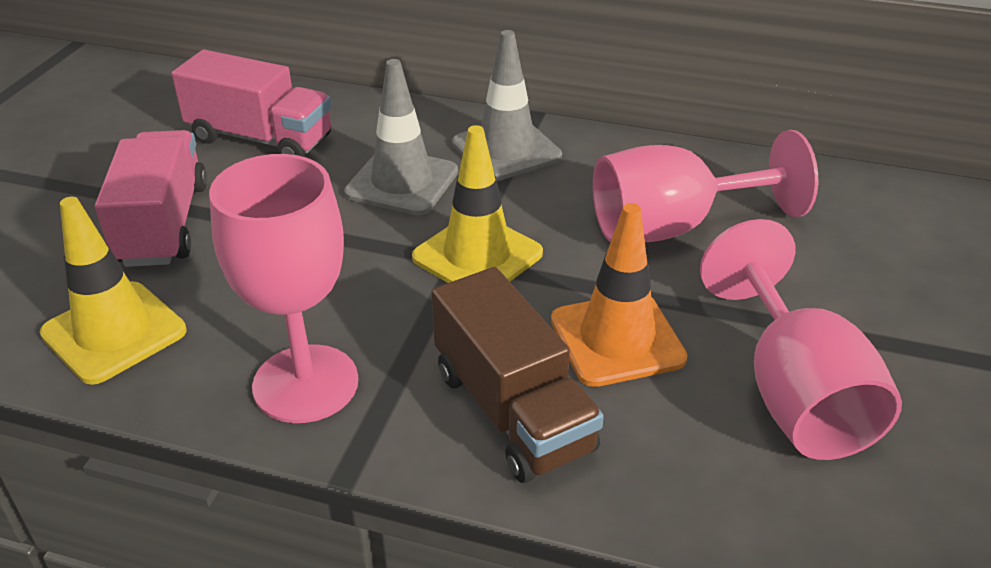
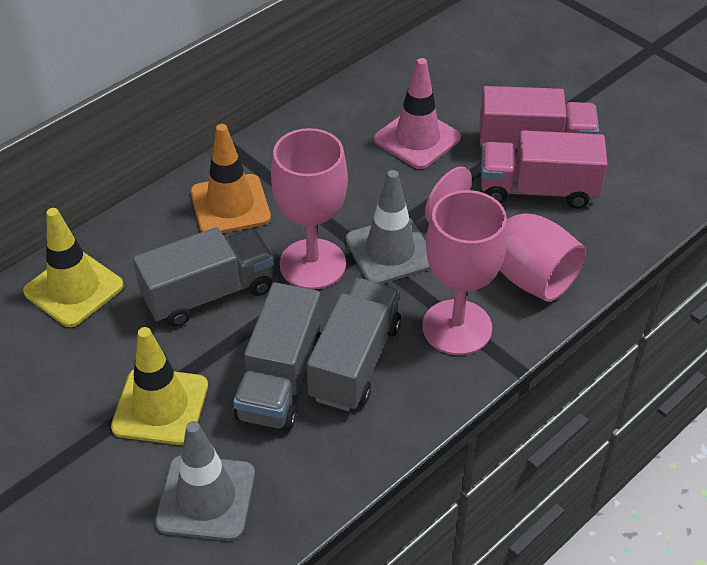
brown truck: [432,267,604,483] = 1 -> none = 0
grey truck: none = 0 -> [133,227,274,327] [233,282,322,431] [307,278,401,411] = 3
pink traffic cone: none = 0 -> [374,58,461,169] = 1

